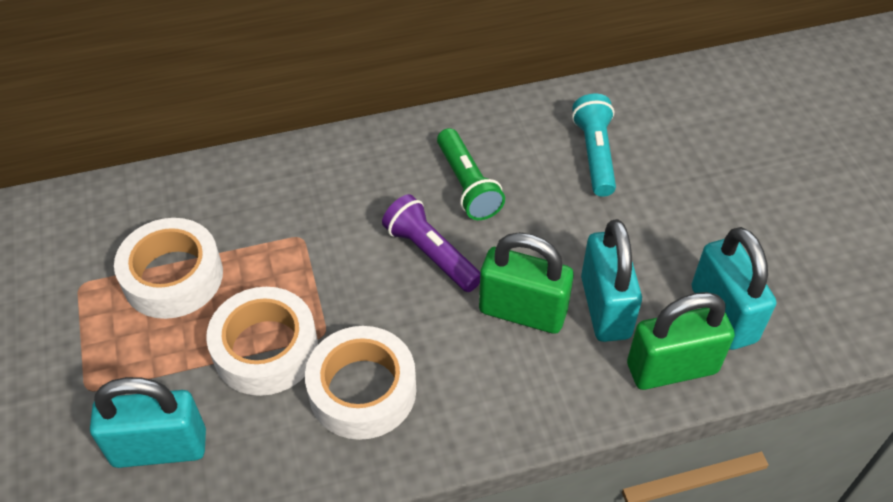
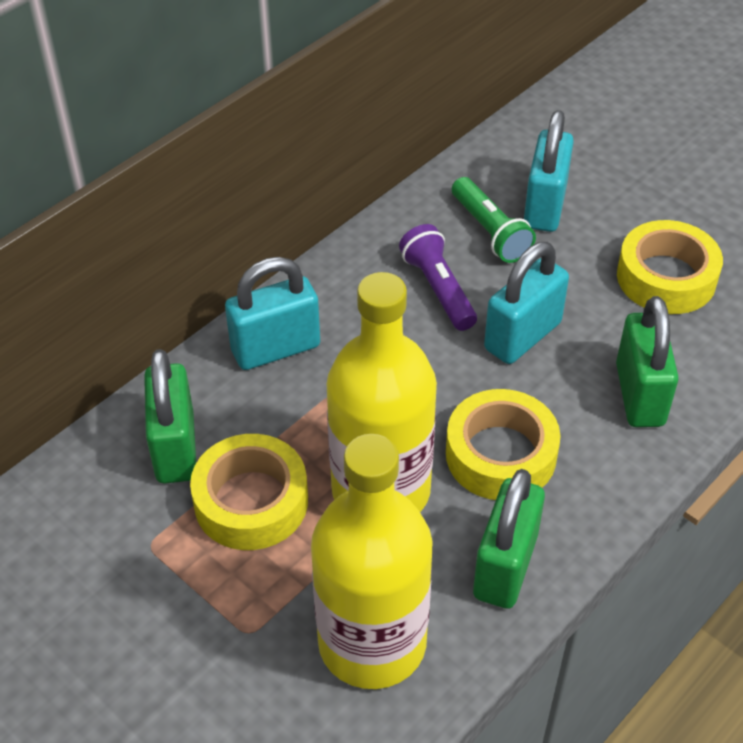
green padlock: [479,232,574,334] [627,292,735,390] = 2 -> [144,349,196,484] [473,469,545,609] [616,296,679,427] = 3
turquoise flashlight: [572,94,616,197] = 1 -> none = 0
white tape: [114,218,223,319] [206,287,318,396] [305,326,416,440] = 3 -> none = 0
yellow bottle: none = 0 -> [311,434,432,689] [327,272,437,512] = 2
yellow tape: none = 0 -> [190,434,308,550] [446,389,561,500] [617,220,723,314] = 3

